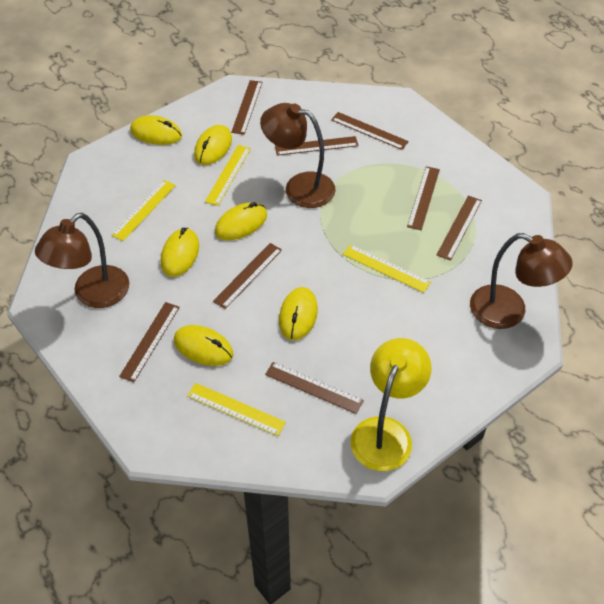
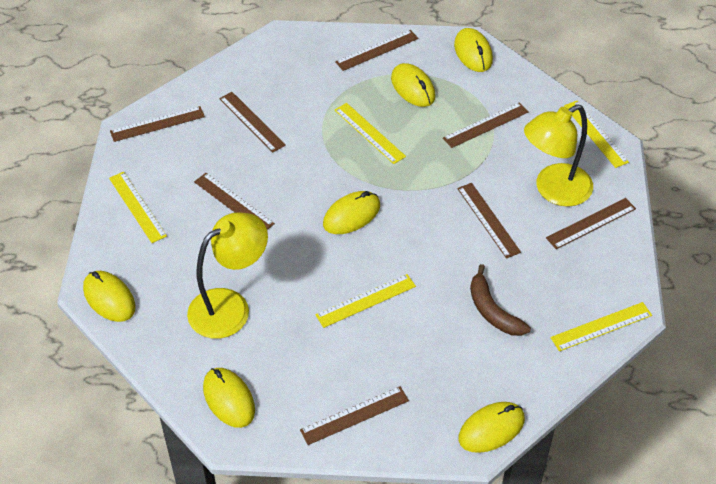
brown banana: none = 0 -> [470,264,531,336] = 1
brown lamp: [35,213,129,308] [260,103,336,208] [470,233,573,329] = 3 -> none = 0
yellow lamp: [351,338,431,471] = 1 -> [187,213,268,339] [524,104,593,207] = 2
yellow ruler: [111,180,176,241] [187,383,286,436] [205,145,251,206] [343,244,431,293] = 4 -> [109,172,167,243] [315,274,416,328] [335,103,406,164] [550,302,652,351] [564,101,629,168] = 5

